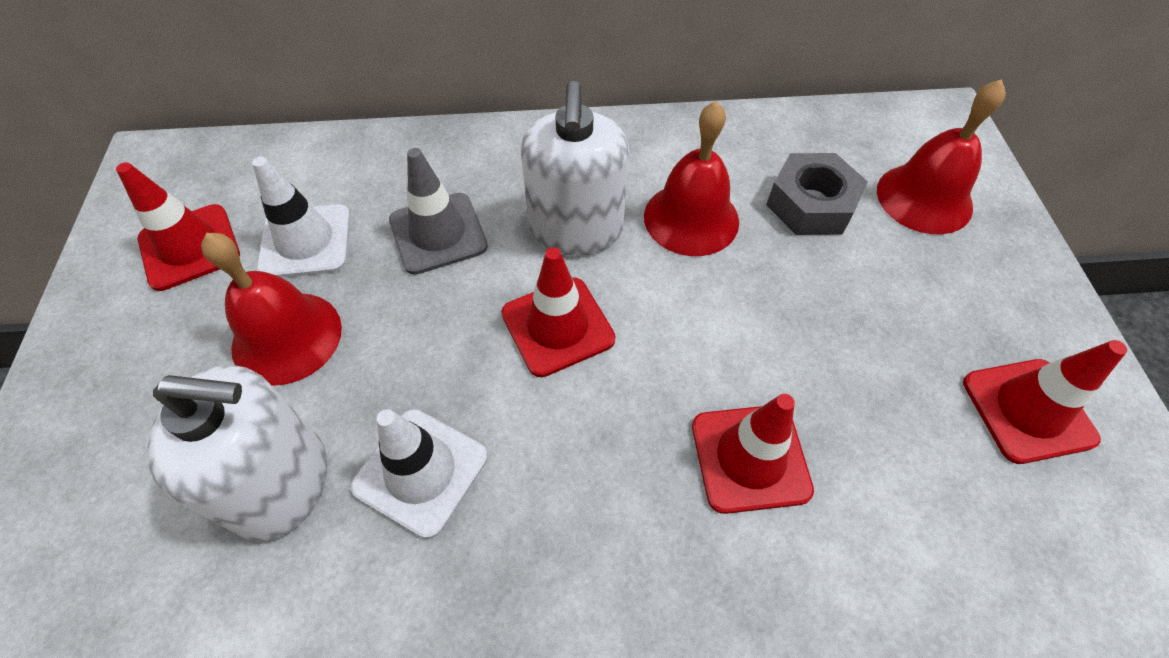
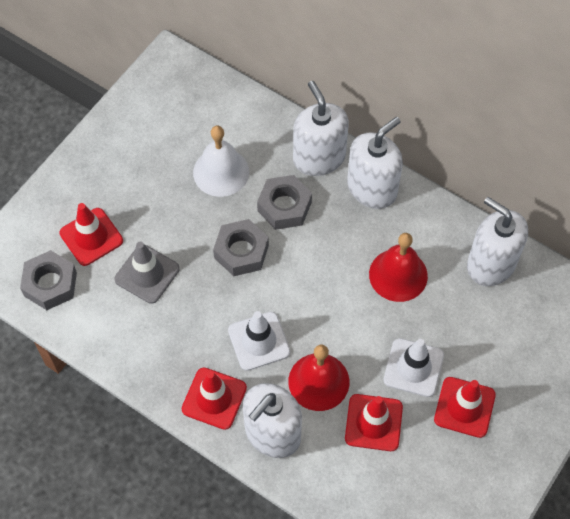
grey nut: [766,153,868,235] = 1 -> [20,250,77,310] [213,219,269,276] [257,175,312,230] = 3
red bell: [201,233,342,386] [644,101,739,256] [877,79,1006,234] = 3 -> [288,344,349,411] [369,233,428,302] = 2
white bell: none = 0 -> [193,126,249,197] = 1
white soap dispenser: [148,365,327,542] [521,81,629,256] = 2 -> [243,383,302,458] [293,81,349,176] [347,117,403,209] [467,197,528,286] = 4

